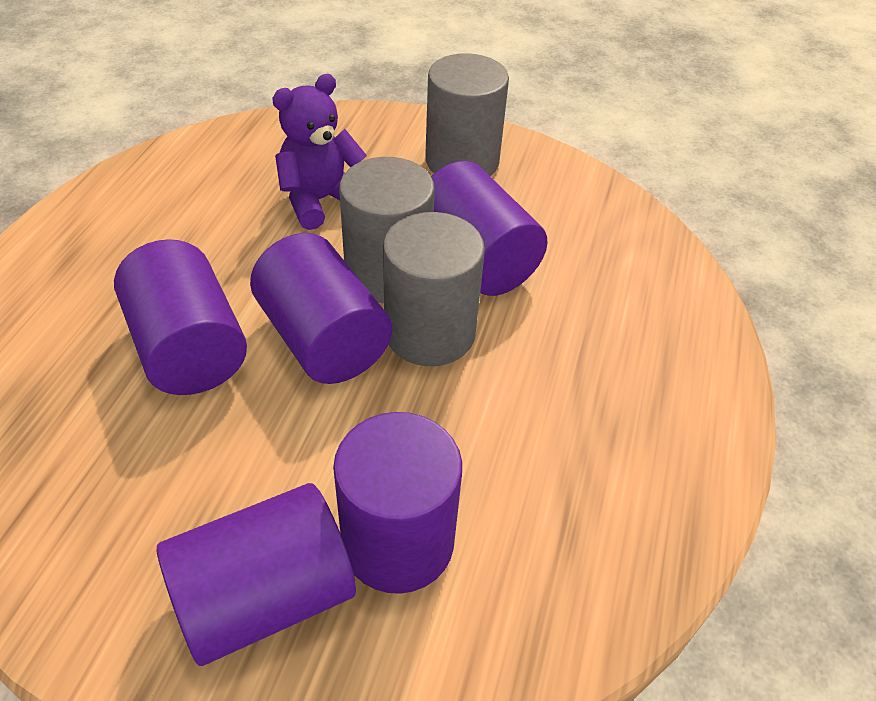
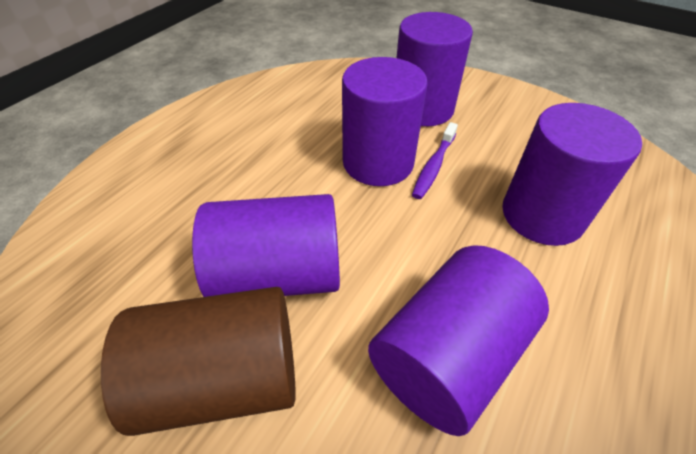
brown cylinder: none = 0 -> [101,287,296,436] = 1
grey cylinder: [339,157,435,303] [383,212,485,366] [425,53,509,176] = 3 -> none = 0
purple teddy bear: [272,74,367,230] = 1 -> none = 0
purple toothbrush: none = 0 -> [412,122,458,199] = 1

